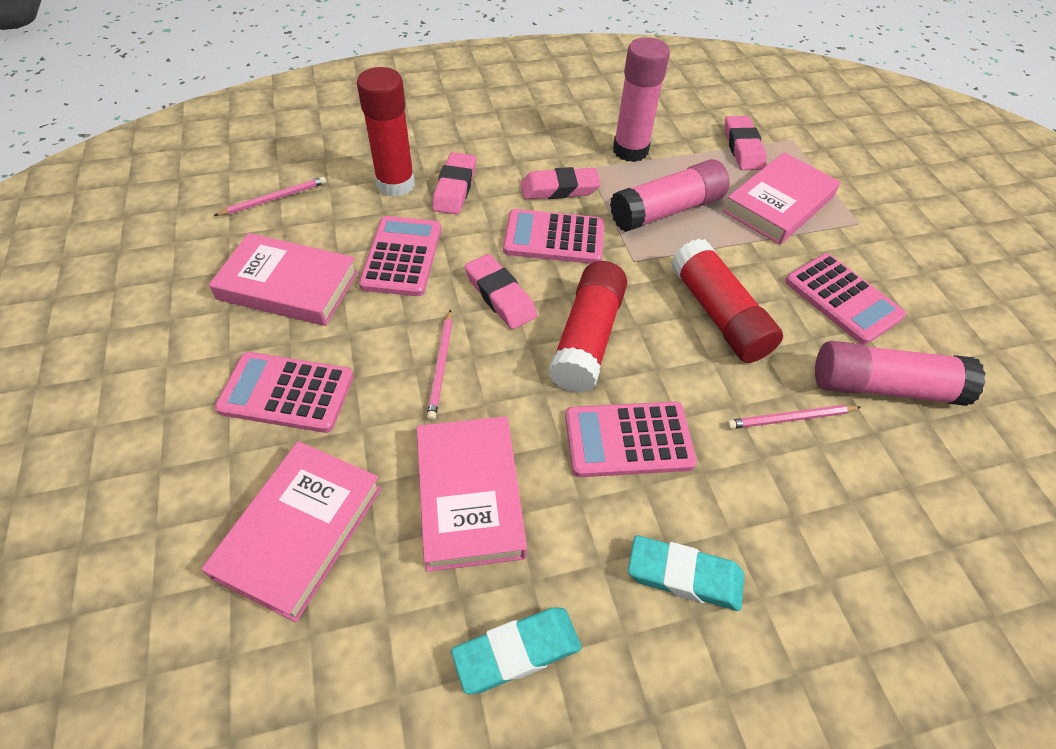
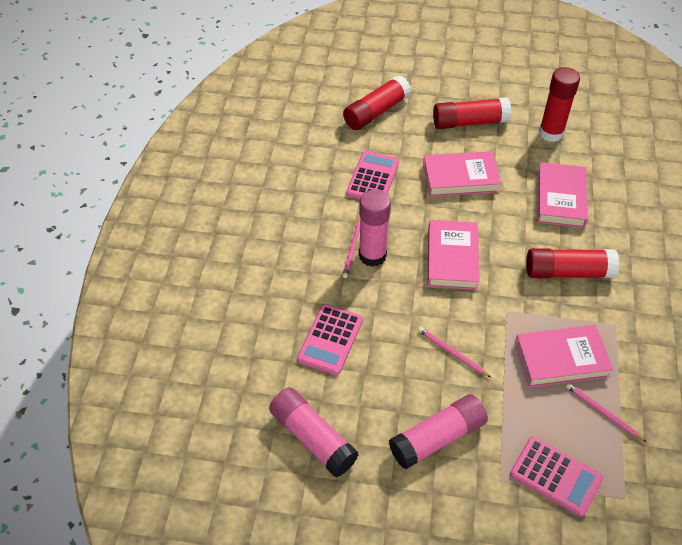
pink calculator: [215,352,354,433] [359,216,441,296] [503,209,604,264] [565,402,697,477] [785,253,906,345] = 5 -> [297,304,363,375] [346,151,399,199] [510,437,603,517] = 3
pink eraser: [432,152,476,215] [464,254,537,329] [521,167,601,199] [724,116,767,170] = 4 -> none = 0
red glue stick: [357,67,415,197] [549,261,627,393] [671,238,783,363] = 3 -> [343,75,411,130] [433,97,511,129] [526,248,619,278] [539,67,580,142] = 4
turquoise eraser: [451,608,582,694] [628,535,744,611] = 2 -> none = 0

